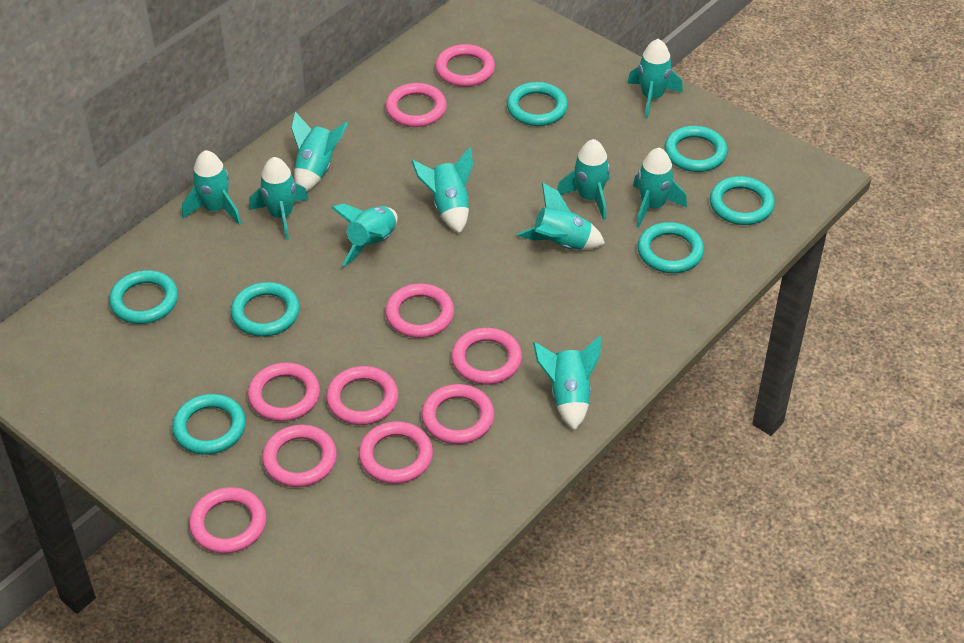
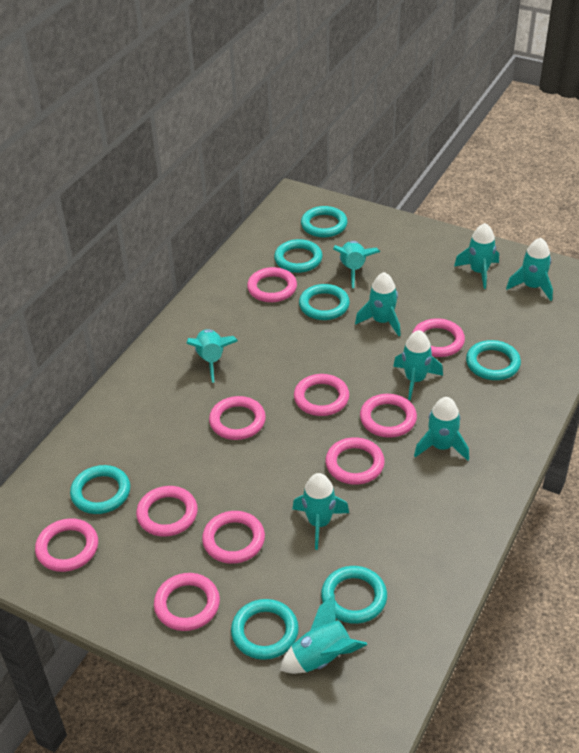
turquoise rocket: [182,150,241,225] [249,157,309,240] [291,112,348,191] [331,204,398,267] [411,147,473,233] [517,183,605,250] [533,336,601,430] [557,139,610,220] [627,39,683,118] [633,148,687,228] = 10 -> [186,329,238,383] [280,594,367,674] [292,473,349,550] [333,241,380,288] [355,272,401,336] [393,330,443,400] [414,397,469,461] [454,223,499,289] [506,238,553,301] = 9

